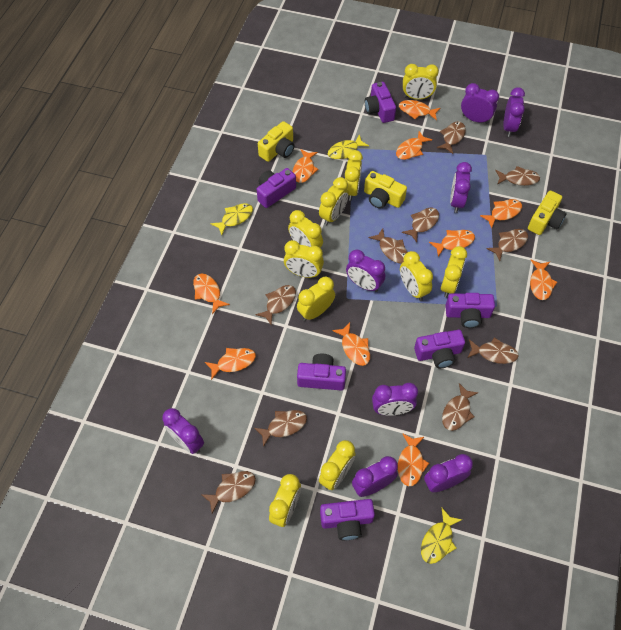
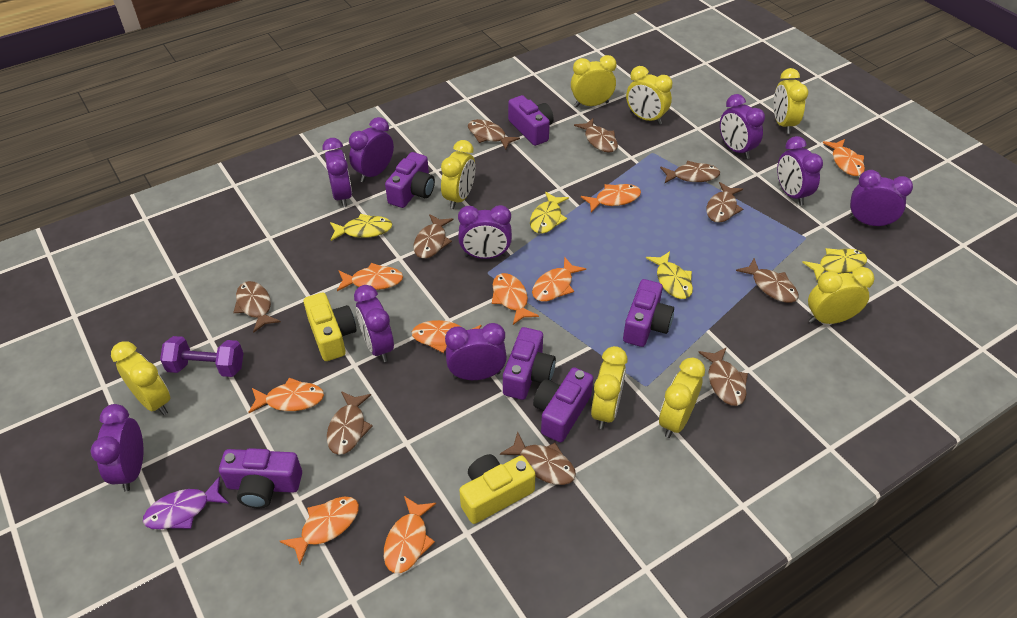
orange fish: [193,274,230,314] [205,348,256,380] [293,149,319,183] [332,323,370,366] [396,131,432,160] [398,433,429,486] [399,100,440,121] [429,230,475,257] [480,199,522,229] [530,260,557,300] = 10 -> [248,378,324,413] [280,497,359,564] [337,263,403,291] [384,496,436,573] [412,320,482,353] [492,273,539,325] [532,257,586,302] [581,184,641,213] [823,139,865,176] = 9
purple clock: [162,408,204,454] [346,249,385,292] [352,456,398,497] [372,383,418,416] [424,454,473,492] [450,162,472,213] [461,83,499,124] [503,87,525,137] = 8 -> [91,404,143,491] [323,138,352,207] [349,117,394,182] [354,285,394,362] [445,323,507,380] [458,205,512,259] [720,94,765,159] [777,136,823,206] [849,170,913,228] = 9
purple dumbbell: none = 0 -> [160,336,244,377] = 1
purple fish: none = 0 -> [143,476,229,529] = 1
yellow camera: [258,121,294,162] [364,171,407,209] [528,191,567,235] = 3 -> [304,293,357,361] [459,454,536,524] = 2
yellow clock: [269,474,301,527] [284,240,324,278] [288,210,323,248] [297,277,335,321] [319,177,349,226] [319,440,356,490] [345,150,363,201] [400,251,433,301] [403,64,439,100] [441,246,467,297] = 10 -> [111,342,170,415] [441,140,475,209] [571,55,617,107] [591,346,627,429] [626,66,672,125] [659,358,705,438] [773,68,808,134] [808,267,874,324] = 8
yellow fish: [210,203,253,235] [328,134,369,159] [421,508,462,564] = 3 -> [330,214,392,241] [530,192,569,234] [646,251,693,299] [802,248,867,280] = 4

